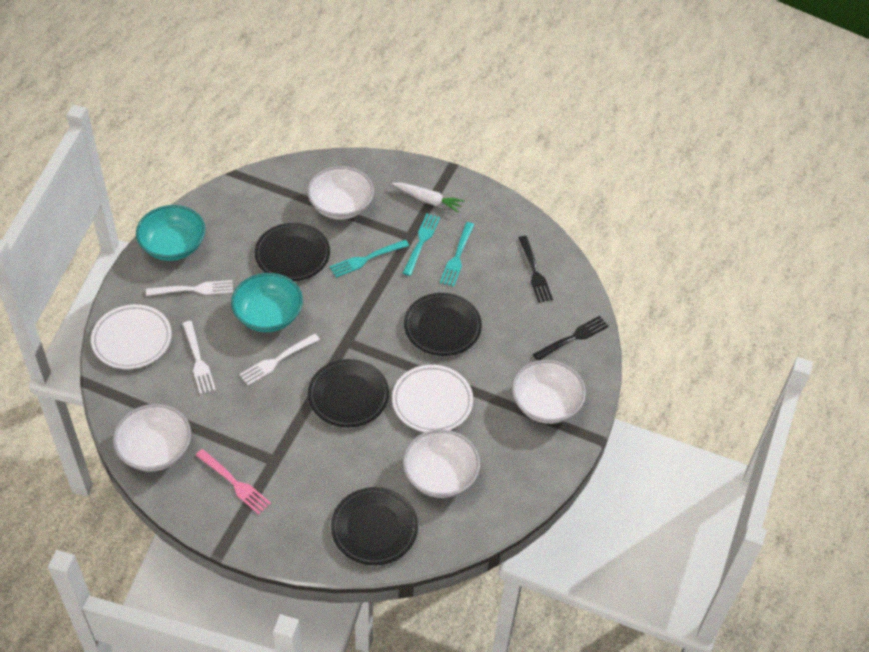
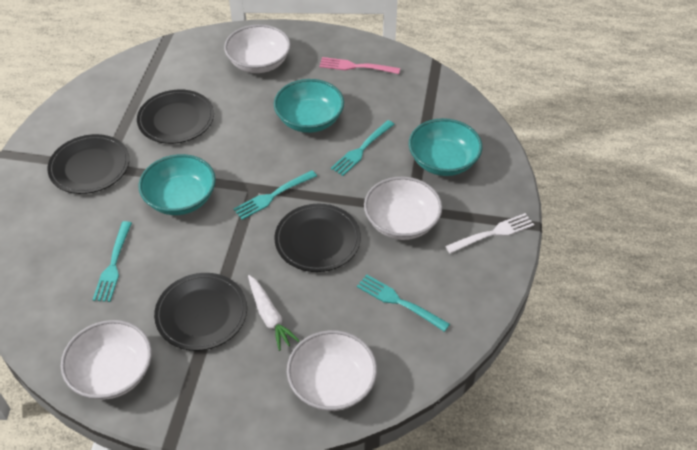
black fork: [519,236,553,303] [533,316,609,361] = 2 -> none = 0
turquoise bowl: [136,205,206,261] [231,273,303,332] = 2 -> [139,154,216,215] [274,79,344,133] [409,118,482,176] = 3
turquoise fork: [329,240,409,278] [403,214,440,276] [440,222,475,287] = 3 -> [93,221,132,302] [233,170,317,220] [331,120,395,176] [357,274,450,332] = 4
white fork: [146,280,233,296] [182,321,216,394] [239,334,320,385] = 3 -> [445,213,534,254] = 1
white plate: [91,304,172,369] [392,365,473,432] = 2 -> none = 0

